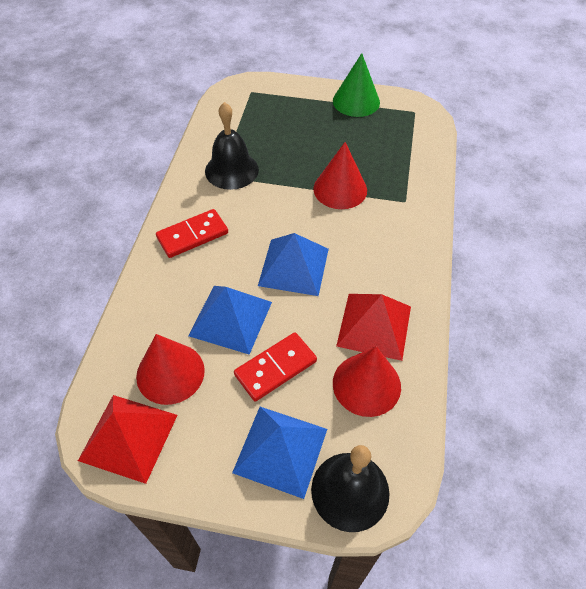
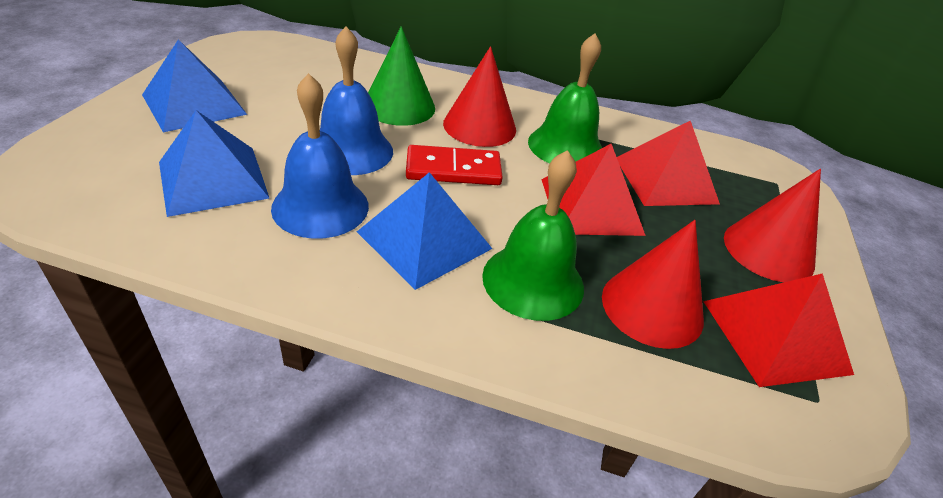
black bell: [205,102,259,190] [311,445,390,532] = 2 -> none = 0
blue bell: none = 0 -> [271,73,369,239] [320,26,393,175] = 2
green bell: none = 0 -> [482,150,584,321] [528,33,602,164] = 2
red domino: [156,209,228,258] [234,332,317,402] = 2 -> [406,145,503,185] = 1
red pyramid: [78,395,177,484] [336,294,411,361] = 2 -> [541,144,646,236] [617,120,720,206] [703,273,854,387] = 3

